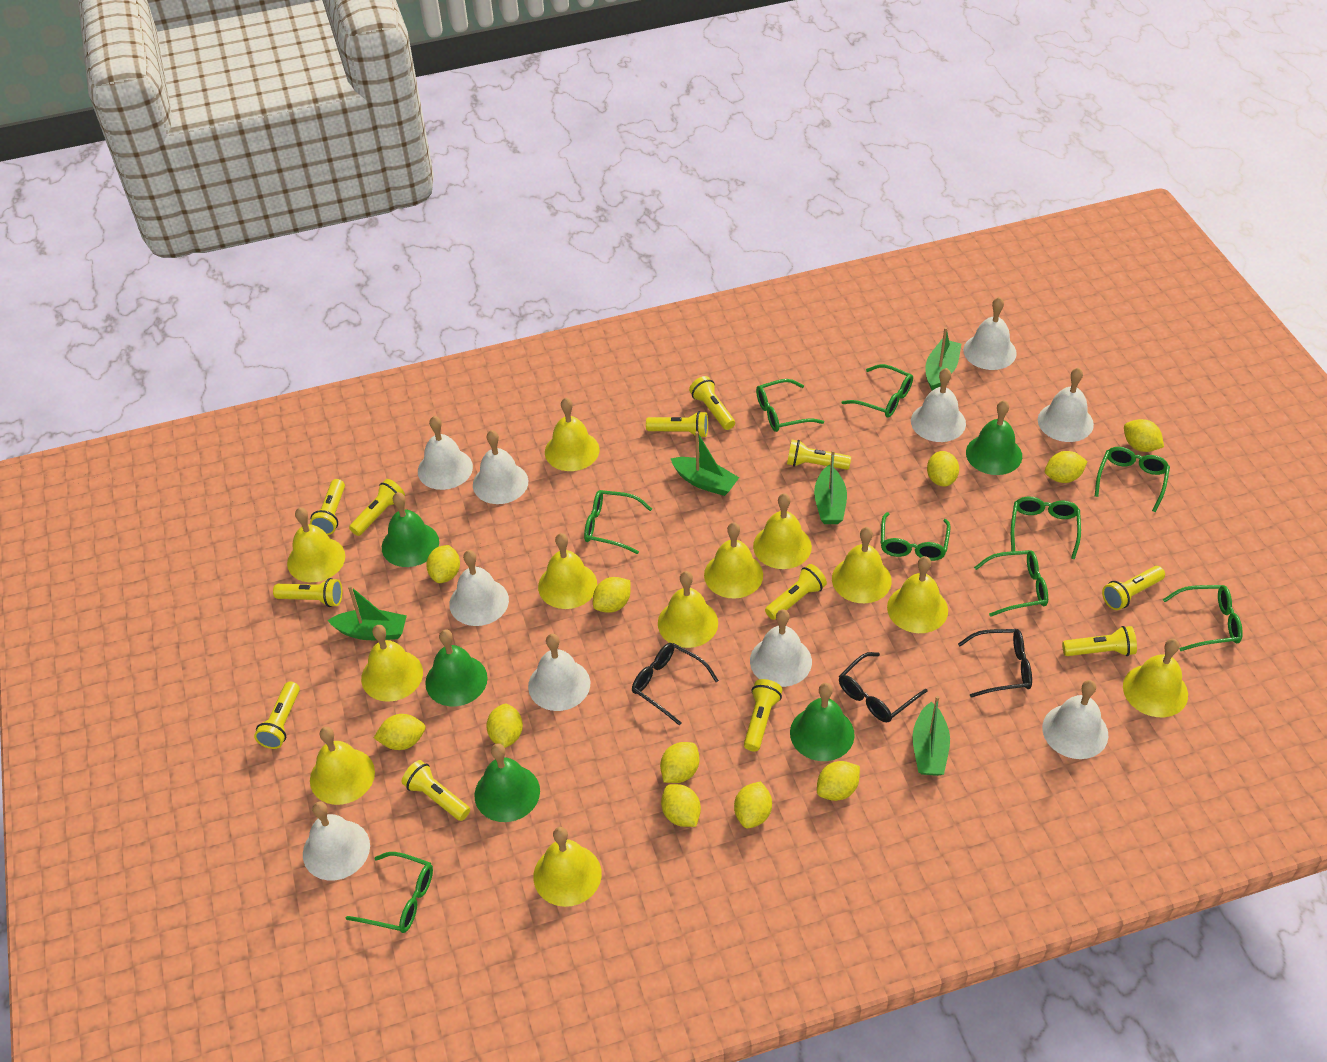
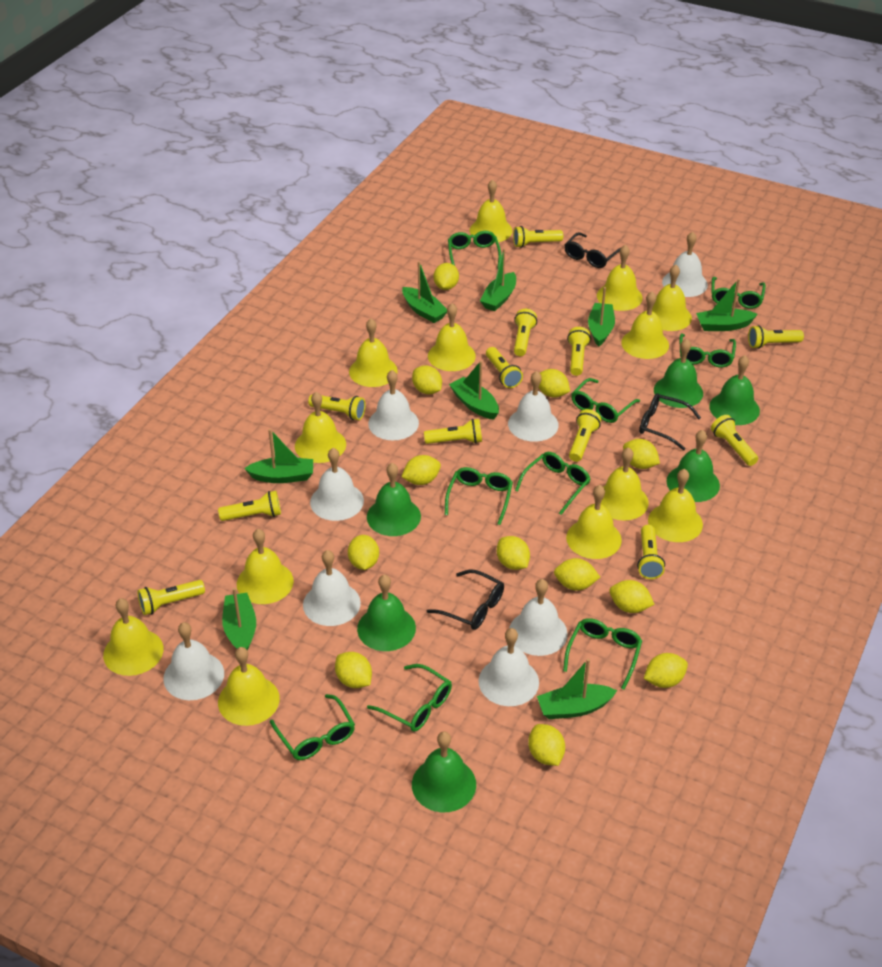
green bell: [382,492,439,567] [425,629,488,706] [474,743,540,822] [790,683,855,761] [966,400,1022,475] = 5 -> [357,575,416,651] [367,463,421,536] [412,731,476,812] [654,339,703,408] [666,429,720,502] [709,355,760,425] = 6
green boat: [327,585,407,640] [671,431,739,496] [814,450,847,524] [912,696,950,776] [925,327,961,390] = 5 -> [222,588,256,651] [244,429,313,483] [402,261,447,323] [449,361,499,420] [480,248,516,311] [537,659,617,719] [588,287,615,347] [696,279,758,331] = 8
white bell: [303,801,370,880] [418,416,473,490] [449,550,509,626] [473,430,528,504] [528,634,590,711] [750,609,812,687] [911,368,966,442] [963,297,1017,370] [1038,368,1094,442] [1042,680,1108,759] = 10 -> [163,622,224,700] [303,550,361,626] [310,448,364,521] [368,370,419,441] [478,628,539,706] [508,371,559,442] [509,579,568,656] [662,232,708,297] = 8
yellow bell: [287,508,345,582] [310,727,375,805] [361,625,423,702] [533,827,602,907] [538,533,597,609] [545,398,600,471] [658,571,718,648] [704,522,763,599] [753,493,812,569] [832,527,892,603] [887,556,948,633] [1123,639,1188,717] = 12 -> [103,598,163,676] [218,647,280,726] [237,529,294,604] [295,392,346,463] [349,319,398,387] [428,303,476,371] [470,179,513,243] [566,485,622,559] [597,245,643,311] [601,447,648,521] [621,291,669,359] [646,264,692,331] [648,469,703,542] = 13
yellow lemon: [374,714,426,750] [426,545,460,583] [486,704,523,748] [593,577,631,613] [660,742,699,783] [661,784,701,827] [734,781,772,828] [817,761,860,801] [927,451,959,487] [1045,451,1088,483] [1124,419,1164,452] = 11 -> [335,652,372,688] [348,535,379,570] [401,455,441,485] [412,365,442,394] [434,263,459,290] [497,536,530,570] [528,724,565,766] [538,369,570,398] [554,558,600,591] [609,580,654,613] [623,439,660,469] [644,653,688,688] = 12

